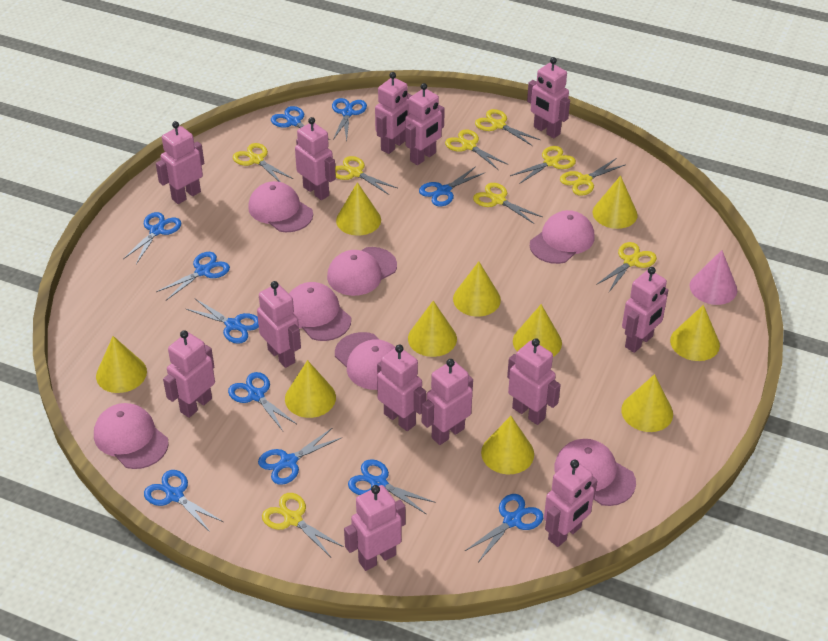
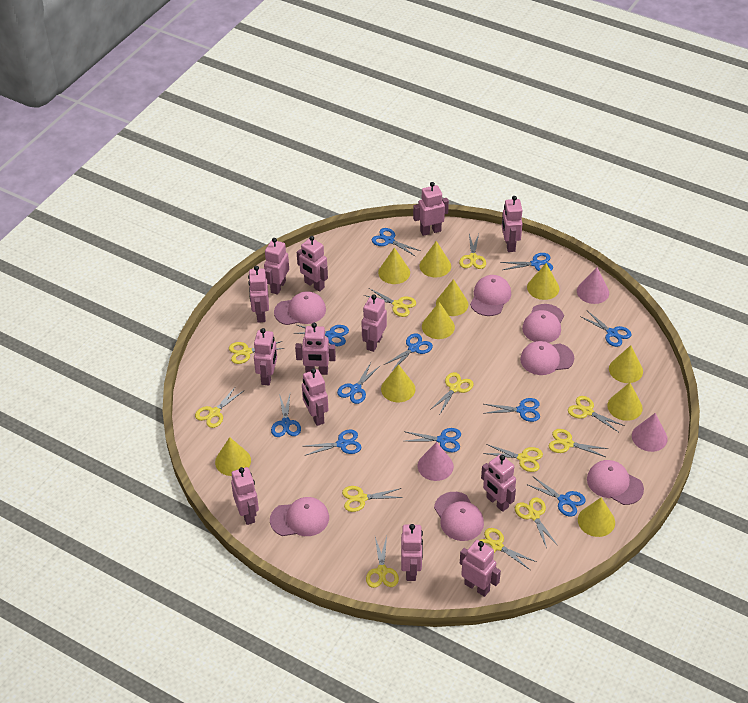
pink cone: [690,250,737,305] = 1 -> [418,442,454,481] [577,267,609,304] [632,413,668,452] = 3
yellow scissors: [233,143,293,182] [262,493,344,557] [335,156,397,195] [445,129,508,170] [473,183,542,224] [475,109,540,146] [510,146,576,184] [560,158,625,196] [596,242,657,292] = 9 -> [195,386,243,428] [229,341,285,364] [342,486,403,512] [363,288,416,317] [366,536,399,588] [430,372,474,414] [459,234,486,269] [479,528,537,570] [483,444,543,472] [515,497,558,549] [549,429,608,457] [568,396,625,432] = 12

